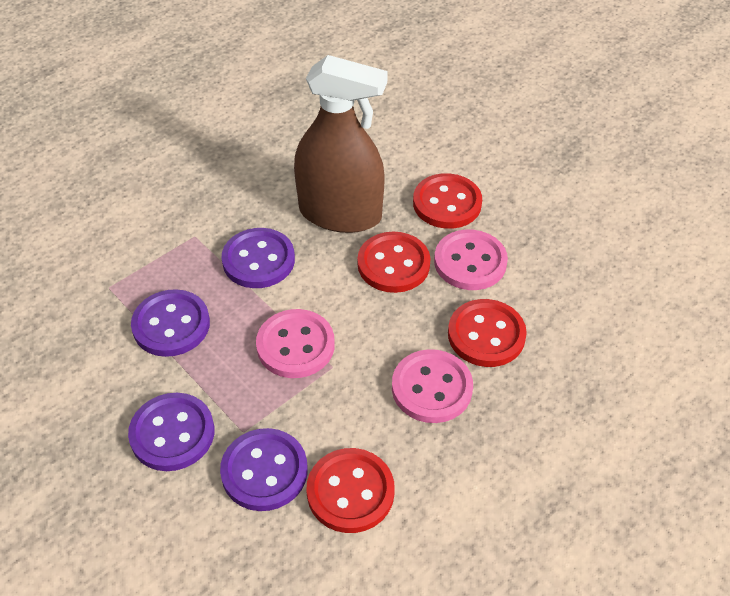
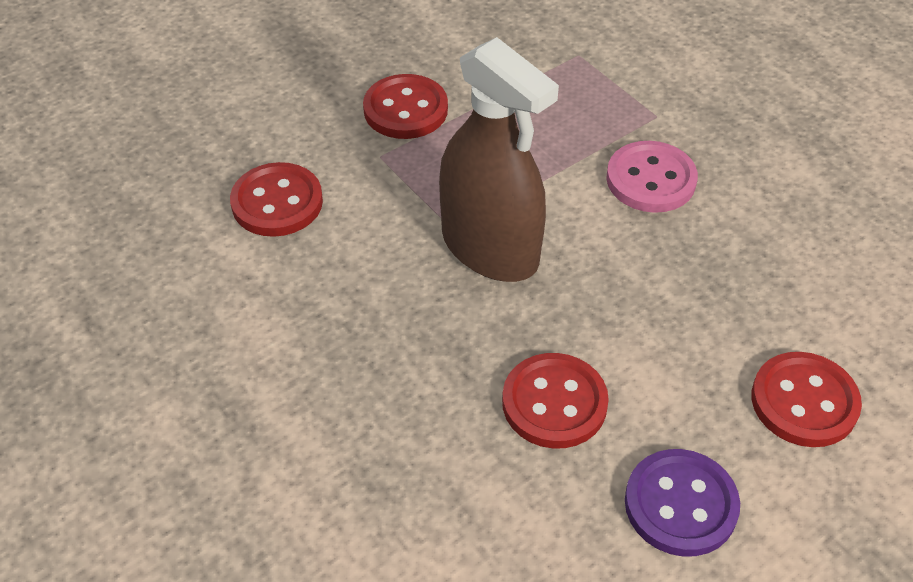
pink button: [256,309,335,378] [392,349,473,423] [434,229,508,290] = 3 -> [606,141,698,213] = 1
purple button: [128,393,214,471] [131,289,210,357] [220,428,308,511] [221,228,295,288] = 4 -> [625,449,740,557] = 1

